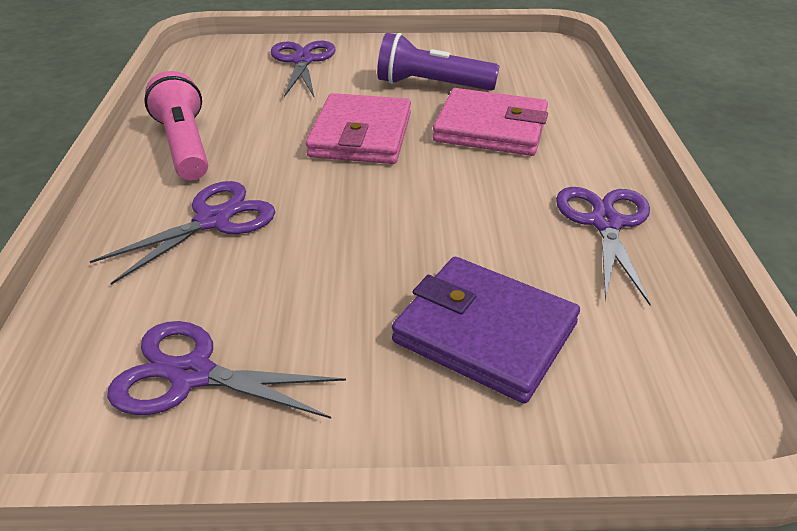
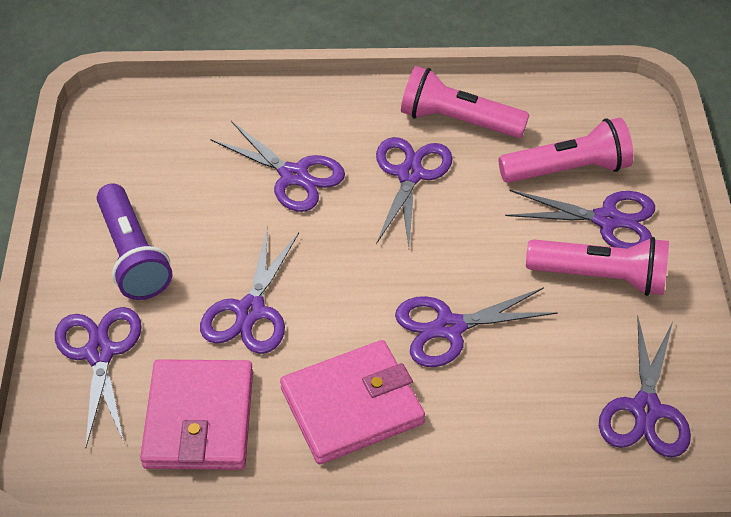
pink flashlight: [144,71,208,180] = 1 -> [401,66,529,138] [499,118,633,183] [526,237,669,296] = 3
purple scissors: [90,181,275,285] [107,321,346,419] [271,41,336,97] [556,187,651,305] = 4 -> [55,307,142,447] [200,227,299,354] [210,121,345,212] [376,137,453,247] [395,287,558,367] [505,190,655,249] [599,315,691,458] = 7
purple wallet: [392,257,580,404] = 1 -> none = 0

